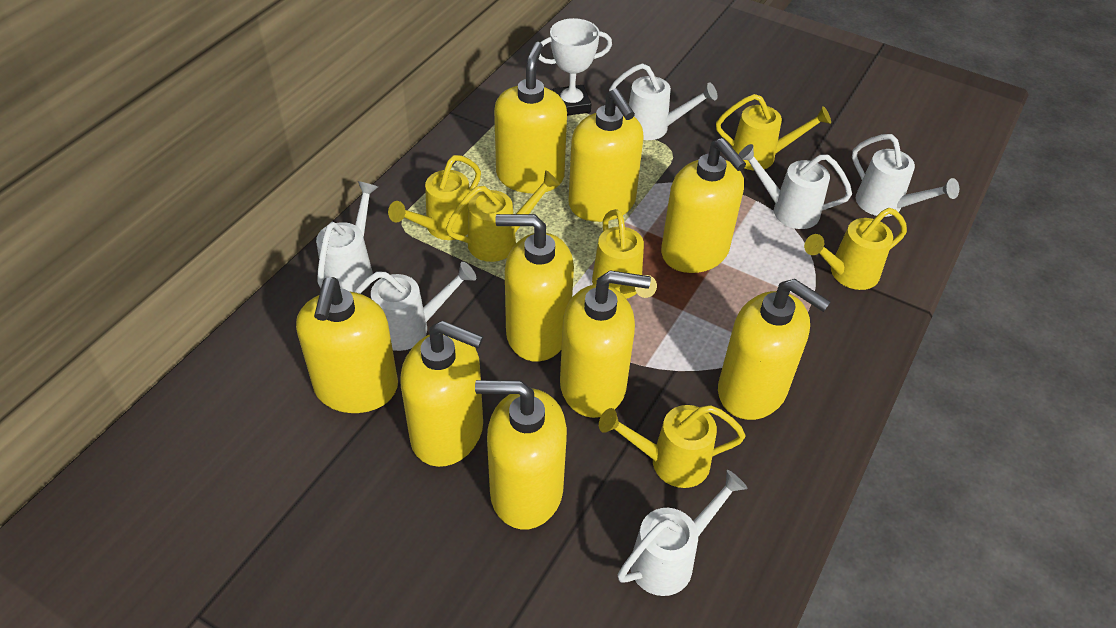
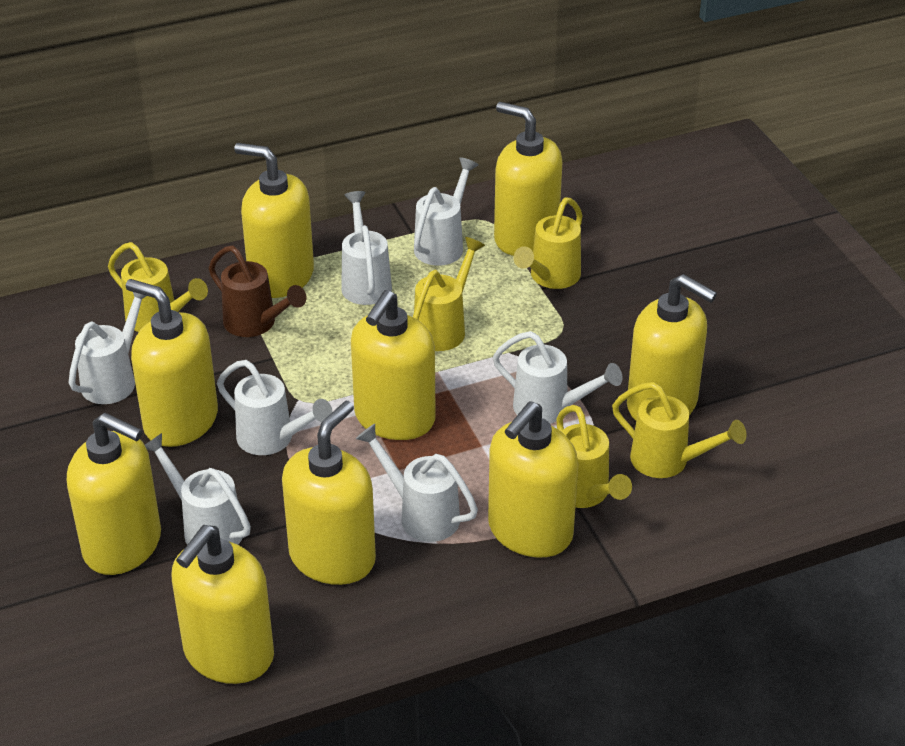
brown watering can: none = 0 -> [209,245,306,337] = 1
white trophy: [538,18,612,116] = 1 -> none = 0
white watering can: [316,181,378,292] [354,262,476,351] [609,63,717,140] [618,470,748,596] [738,144,852,229] [852,134,959,217] = 6 -> [69,292,146,404] [145,433,251,545] [217,360,332,455] [341,191,392,305] [356,424,478,542] [414,157,478,266] [493,331,622,424] = 7
yellow watering can: [388,155,481,240] [446,170,560,262] [592,209,657,299] [599,405,746,488] [716,94,831,170] [804,208,907,290] = 6 -> [108,242,208,332] [413,237,485,351] [513,198,583,289] [556,405,632,508] [612,382,746,478] = 5

